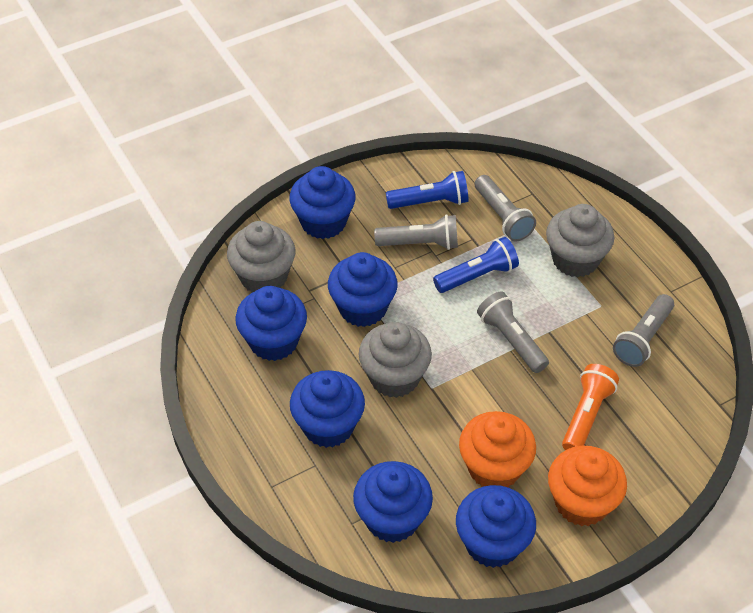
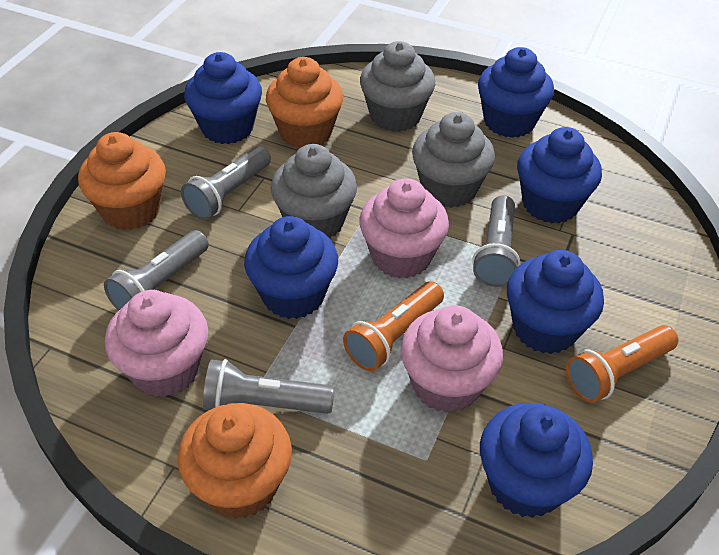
blue flashlight: [386,171,469,209] [433,237,519,293] = 2 -> none = 0
orange cupcake: [459,411,536,487] [548,446,627,526] = 2 -> [78,132,166,230] [177,403,292,519] [266,57,343,148] = 3
orange flashlight: [562,364,619,450] = 1 -> [343,281,444,371] [566,325,678,403] = 2
pink cupcake: none = 0 -> [105,290,208,397] [359,178,449,279] [400,305,503,413] = 3

